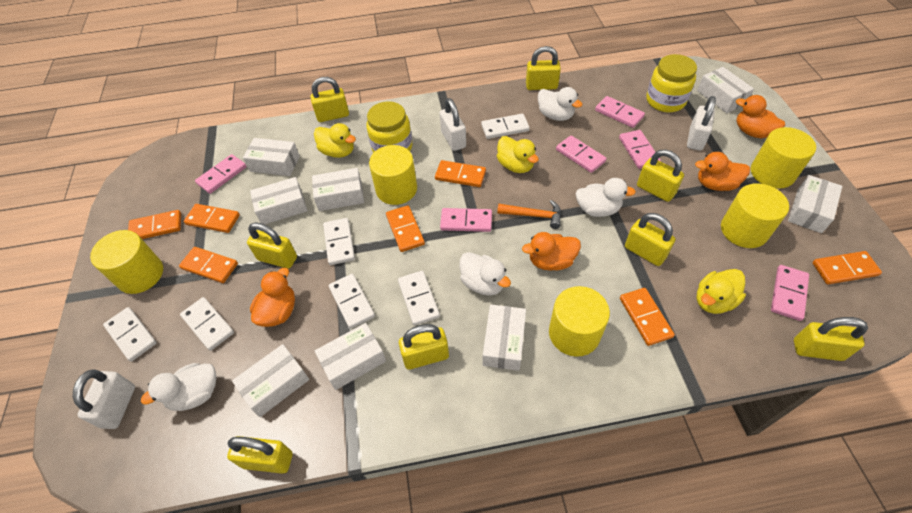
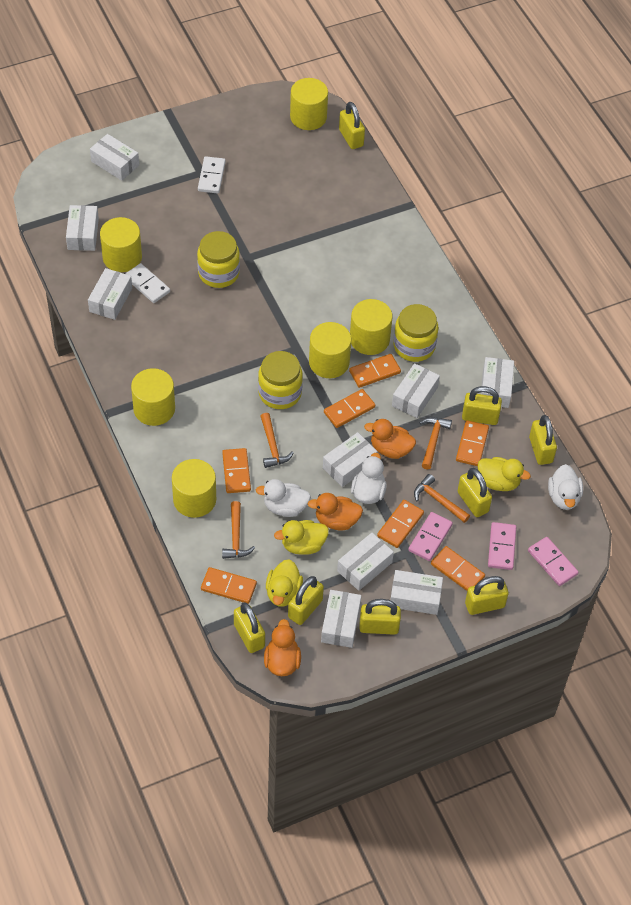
orange duck: [250,268,295,327] [522,232,581,271] [695,152,750,191] [736,95,785,138] = 4 -> [264,619,301,676] [307,493,363,530] [364,419,416,459] = 3
orange hammer: [497,200,561,229] = 1 -> [222,501,255,559] [260,413,293,468] [414,474,470,523] [419,417,452,470] = 4
pink domino: [195,154,247,194] [440,208,492,232] [556,135,607,173] [595,96,645,128] [619,130,661,169] [771,265,809,321] = 6 -> [408,512,453,561] [488,522,516,570] [528,537,579,586] = 3
white box: [232,344,309,417] [243,138,300,176] [250,177,307,225] [312,168,364,211] [315,323,386,390] [483,305,526,371] [697,67,754,113] [788,175,842,233] = 8 -> [66,205,99,251] [88,268,132,320] [90,134,139,181] [321,590,361,648] [323,432,378,487] [337,533,394,591] [390,570,443,615] [392,363,440,418] [481,357,514,408] = 9
white domino: [103,307,156,361] [180,297,234,351] [323,218,355,265] [329,274,375,329] [398,271,440,326] [481,114,530,139] = 6 -> [125,263,170,303] [198,156,226,193] = 2
white duck: [141,363,216,411] [460,252,511,296] [538,87,583,121] [575,178,636,217] = 4 -> [256,479,311,517] [351,453,387,504] [548,464,583,510] = 3
white padlock: [73,369,135,429] [440,98,466,151] [687,96,716,151] = 3 -> none = 0
yellow cylinder: [90,230,163,294] [369,145,417,205] [549,286,610,357] [721,183,789,248] [751,127,816,189] = 5 -> [100,217,142,272] [131,368,175,426] [172,459,216,518] [290,78,328,130] [309,322,351,378] [350,299,393,355] = 6
yellow jar: [367,101,412,153] [646,54,697,112] = 2 -> [197,231,240,288] [258,351,303,409] [393,304,438,362] = 3

